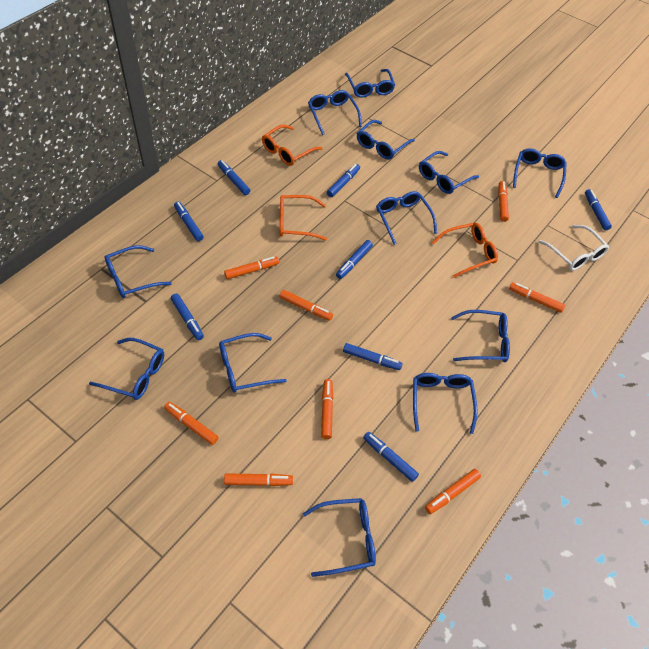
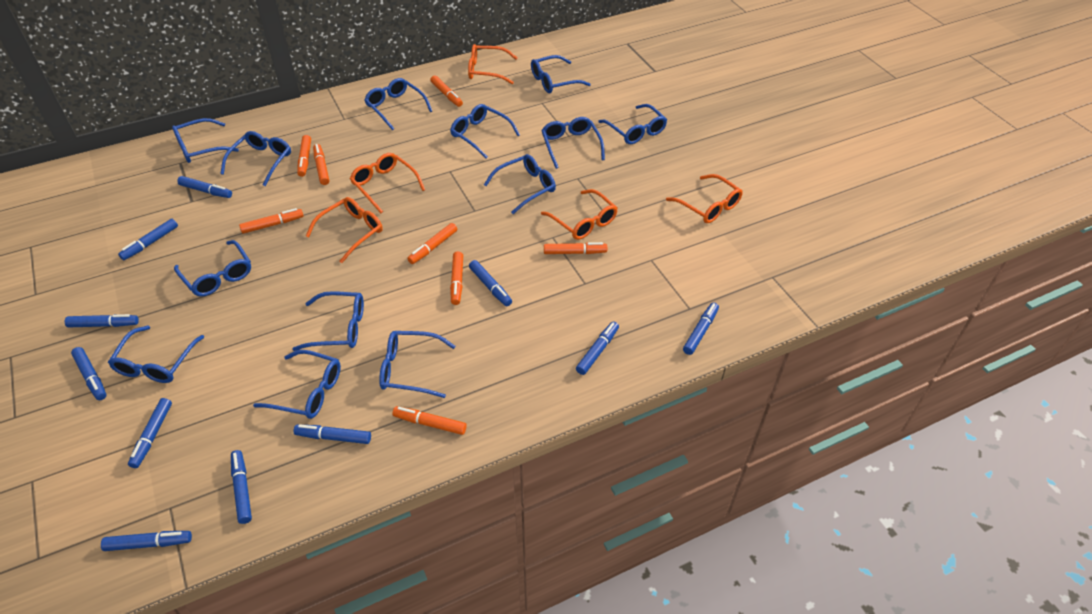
blue glasses: [89,338,164,400] [105,245,172,298] [219,333,287,392] [303,498,376,577] [308,90,362,135] [345,69,395,98] [357,120,415,160] [376,191,437,245] [413,373,478,434] [419,151,479,194] [451,310,510,362] [513,148,567,198] = 12 -> [108,326,204,383] [172,118,239,163] [174,240,251,297] [220,131,291,186] [253,350,341,419] [293,291,364,351] [364,78,432,130] [379,331,455,398] [450,104,520,159] [484,154,556,214] [531,55,591,93] [541,117,605,169] [598,104,667,144] = 13
blue marker: [171,294,204,340] [174,202,204,241] [218,160,250,195] [327,164,360,197] [336,240,373,279] [343,343,403,370] [363,432,419,482] [585,189,612,230] = 8 -> [65,314,139,327] [71,347,107,400] [101,531,192,551] [118,219,178,260] [128,398,172,468] [177,176,232,198] [231,450,252,524] [294,424,371,444] [469,260,512,306] [576,321,619,375] [683,302,719,355] = 11
orange glasses: [262,125,323,166] [280,195,327,241] [432,223,498,278] = 3 -> [306,197,383,263] [350,153,425,213] [468,44,517,84] [541,189,618,240] [666,174,743,223] = 5
white glasses: [538,225,609,271] = 1 -> none = 0

